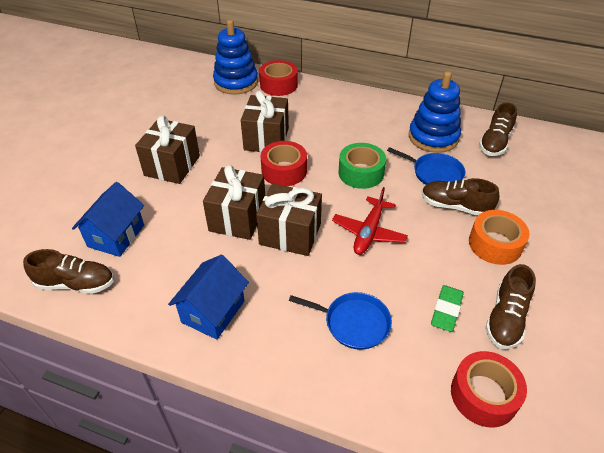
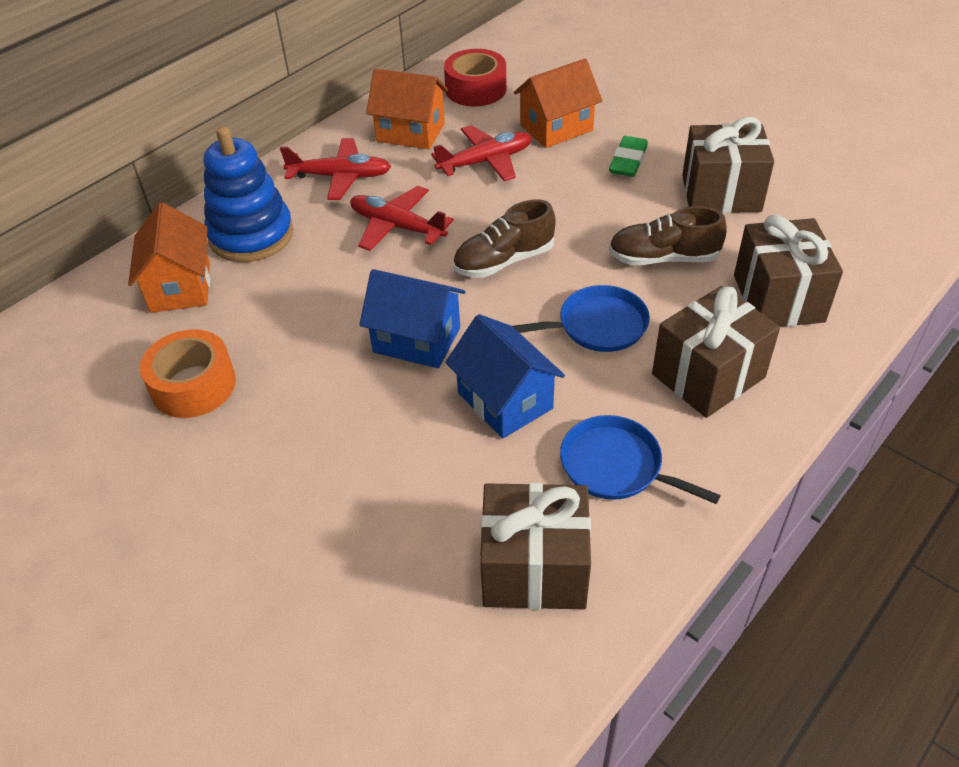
blue stacking toy: [213,20,258,95] [409,71,461,153] = 2 -> [204,126,293,262] = 1
brown shoe: [23,249,114,294] [422,178,499,216] [479,102,517,156] [485,264,536,349] = 4 -> [453,199,556,278] [608,206,727,265] = 2
green tape: [339,143,386,189] = 1 -> none = 0
orange house: none = 0 -> [128,202,210,313] [366,69,448,149] [514,59,602,148] = 3
red plane: [332,187,408,255] = 1 -> [280,138,391,200] [350,186,454,251] [431,125,532,181] = 3
red tape: [259,60,298,96] [261,141,307,186] [451,351,527,427] = 3 -> [444,49,506,106] = 1

